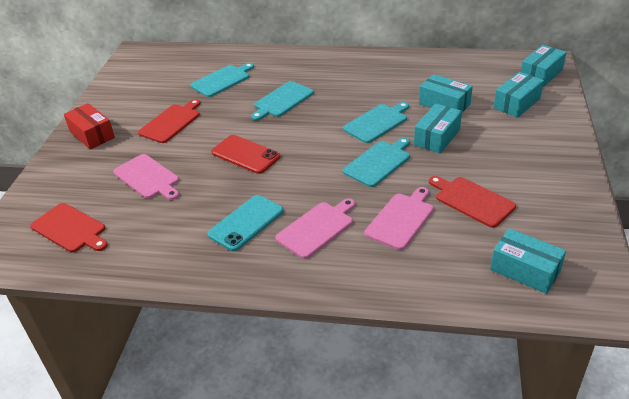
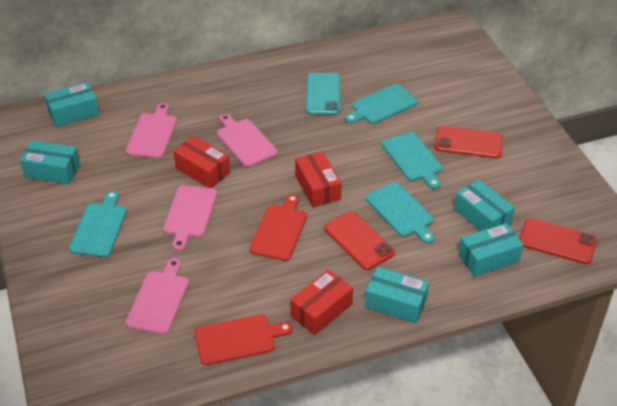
pink cutting board: [113,154,179,200] [275,198,355,259] [364,187,434,250] = 3 -> [125,259,189,334] [126,103,177,158] [163,185,217,251] [217,114,278,167] = 4
red box: [64,103,115,149] = 1 -> [173,136,230,188] [290,269,353,335] [295,151,342,207] = 3
red cutting board: [30,203,108,252] [138,99,200,143] [429,176,516,228] = 3 -> [194,314,293,365] [250,194,307,261] = 2
red phone: [211,135,281,174] = 1 -> [324,211,395,270] [435,126,503,158] [519,218,597,264] = 3

